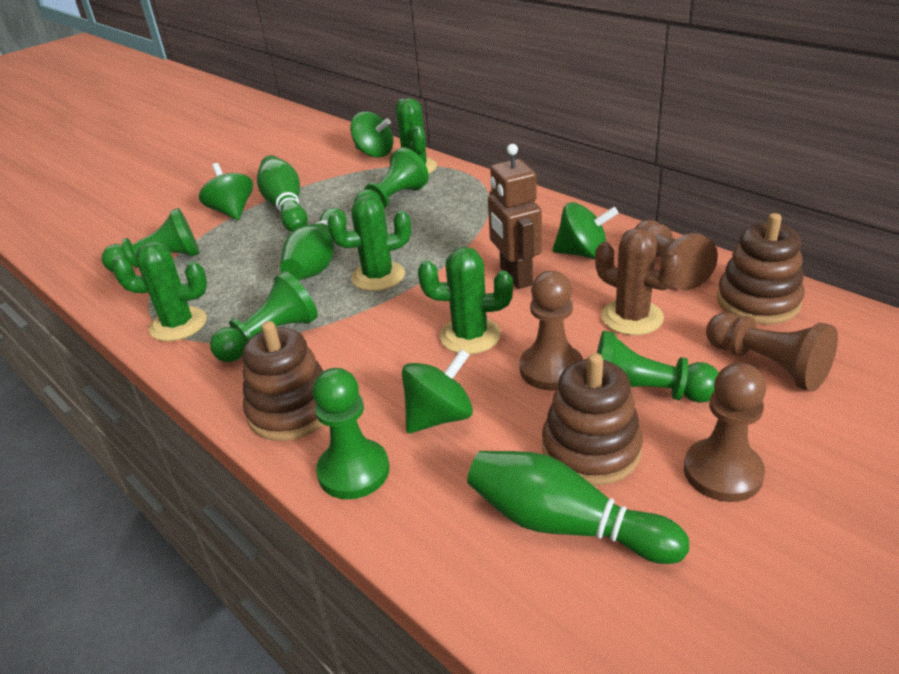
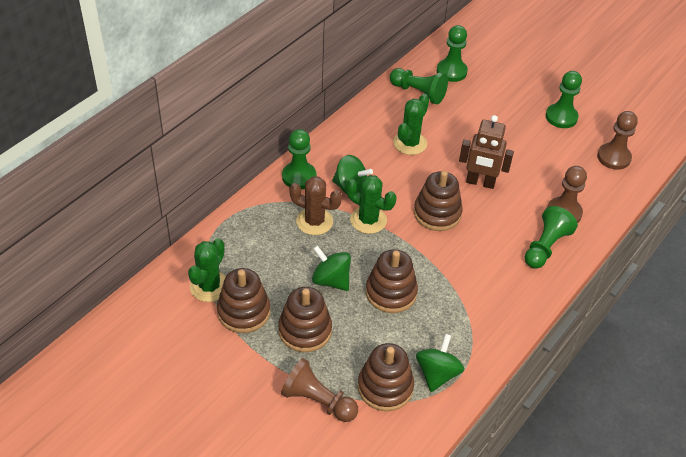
brown pawn: [519,271,583,390] [635,220,718,290] [684,363,766,502] [706,313,838,392] = 4 -> [281,358,358,422] [548,166,587,223] [597,111,638,170] = 3
brown stacking toy: [243,321,324,441] [542,353,643,486] [717,213,805,324] = 3 -> [217,268,270,333] [278,287,332,352] [358,343,414,411] [366,249,418,313] [414,171,463,231] = 5
green bowling pin: [257,155,308,232] [280,208,347,281] [467,451,689,564] = 3 -> none = 0
green cactus: [111,241,207,341] [327,195,411,291] [396,98,437,174] [418,247,513,354] = 4 -> [188,238,226,302] [346,175,396,234] [393,94,429,155] = 3
green spinning top: [199,163,253,220] [350,111,393,158] [402,349,473,433] [553,202,618,259] = 4 -> [312,245,351,291] [332,155,373,194] [416,334,464,392] = 3

